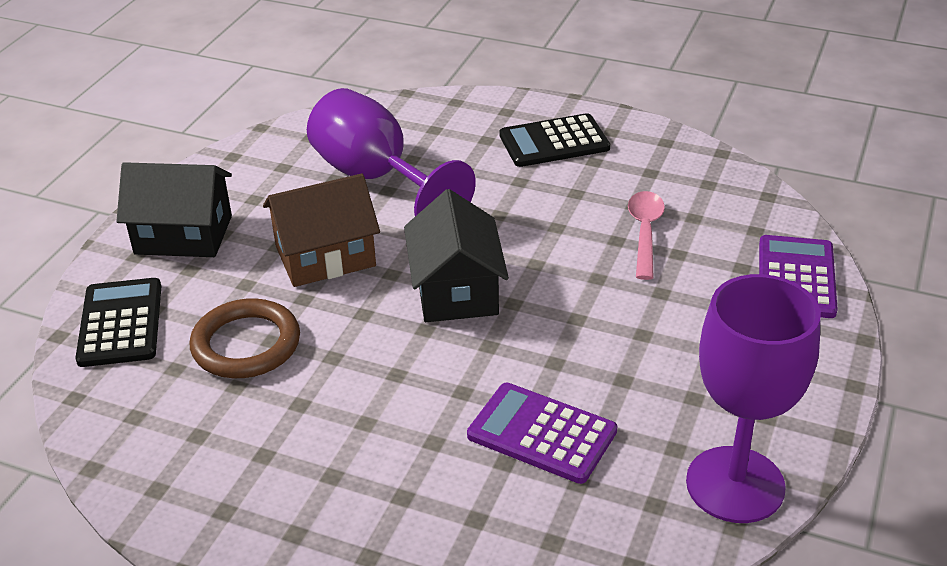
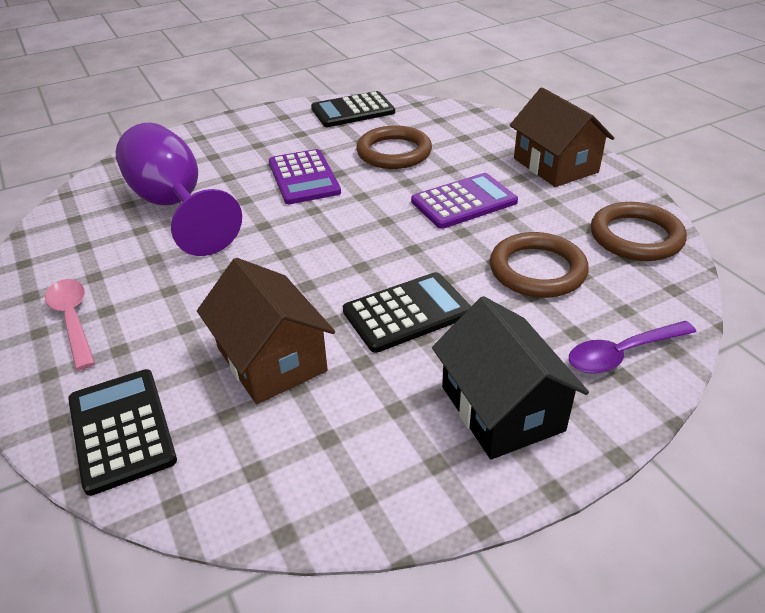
black calculator: [75,278,161,367] [499,113,610,167] = 2 -> [68,369,177,496] [311,91,395,127] [343,272,471,353] = 3
black house: [117,162,232,257] [404,189,509,322] = 2 -> [432,296,589,459] = 1
brown house: [263,173,380,287] = 1 -> [197,258,335,404] [510,87,614,187] = 2
brown ring: [190,298,300,378] = 1 -> [356,125,432,169] [490,232,589,298] [591,202,687,261] = 3
purple goblet: [307,88,476,216] [686,274,821,523] = 2 -> [116,123,242,256] = 1
purple spoon: none = 0 -> [569,321,696,374] = 1

